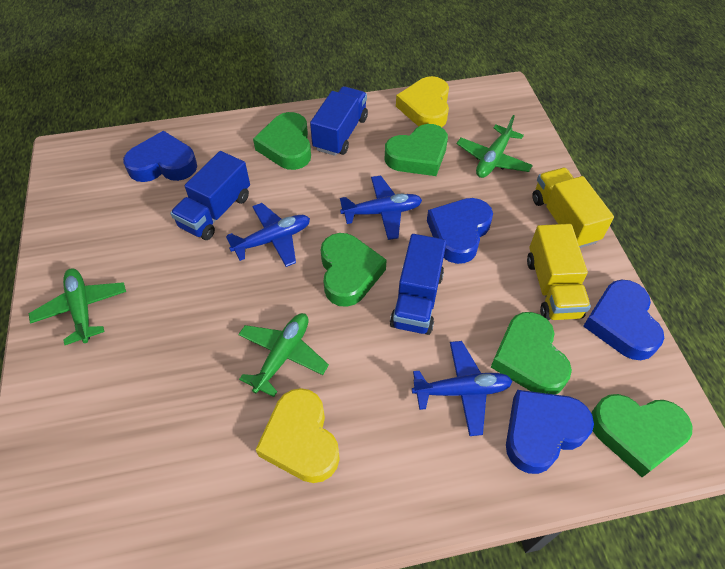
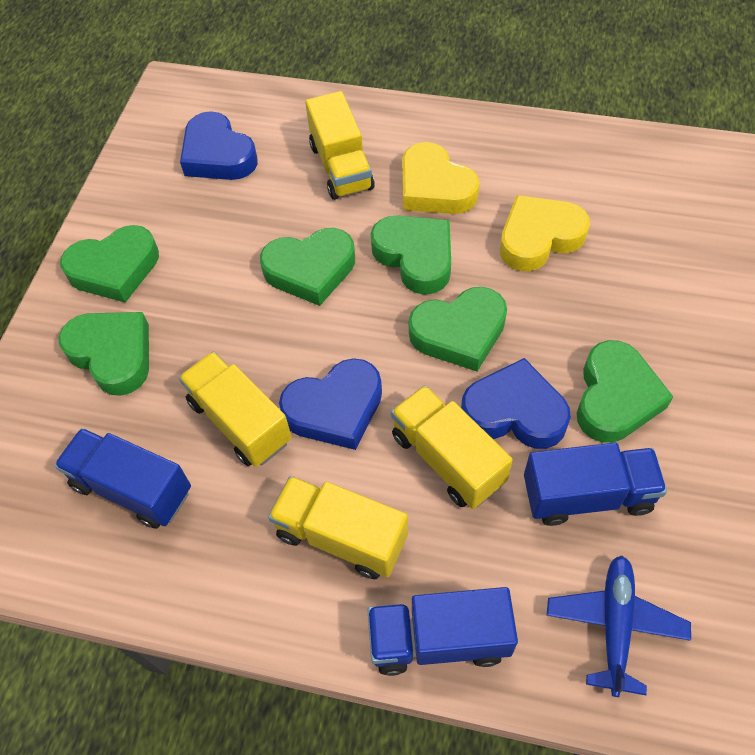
blue heart: [123,131,197,182] [427,198,493,264] [506,390,594,474] [583,280,664,360] = 4 -> [180,111,258,180] [279,358,382,450] [461,358,571,449] = 3
blue plane: [226,203,310,267] [340,176,422,240] [412,341,512,436] = 3 -> [547,555,691,697] = 1
green heart: [253,112,311,170] [321,233,386,307] [384,124,448,176] [491,312,572,395] [591,394,693,477] = 5 -> [58,312,149,396] [60,225,159,303] [260,228,355,306] [371,215,451,295] [409,287,507,371] [577,340,673,443] = 6
green plane: [29,268,126,345] [238,313,329,397] [457,115,533,178] = 3 -> none = 0
yellow truck: [527,224,591,320] [532,168,614,248] = 2 -> [179,351,292,467] [268,476,408,579] [305,91,375,200] [391,385,513,509] = 4

